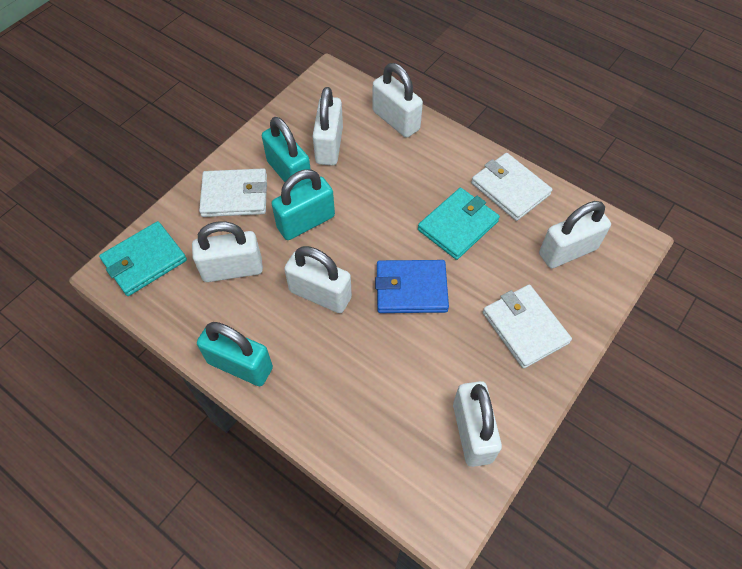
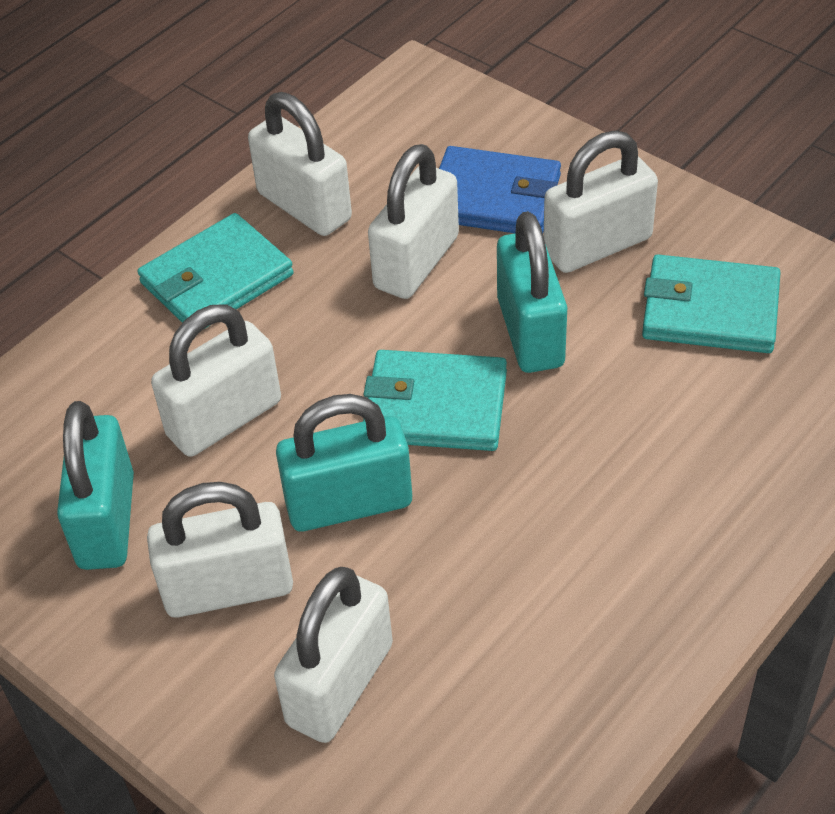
turquoise wallet: [99,221,187,296] [418,188,500,260] = 2 -> [137,213,294,330] [363,350,507,451] [642,255,781,353] = 3
white wallet: [199,168,267,217] [471,153,552,221] [483,285,572,369] = 3 -> none = 0

